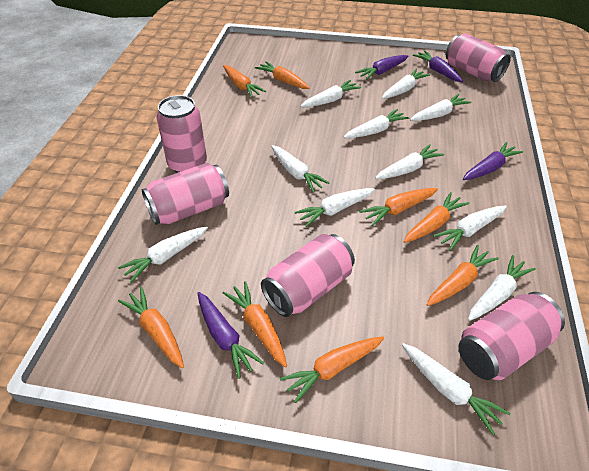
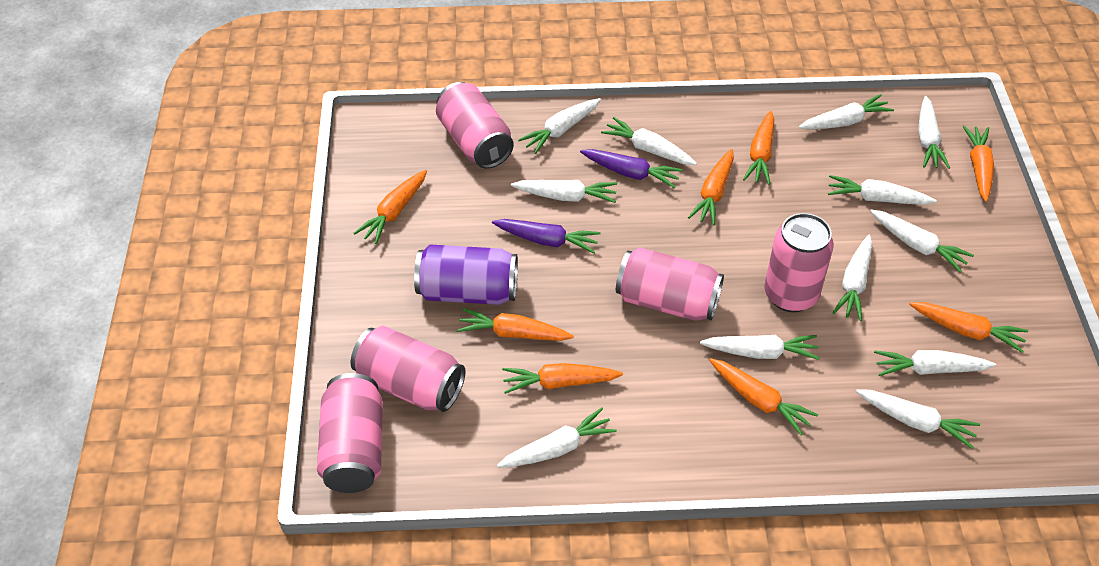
purple can: none = 0 -> [414,244,518,305] = 1
purple carrot: [197,292,264,379] [355,55,409,80] [413,50,463,82] [463,142,523,180] = 4 -> [492,219,601,253] [580,149,683,188] = 2
white carrot: [118,226,208,283] [271,145,330,193] [295,188,375,227] [300,80,362,107] [344,109,410,138] [375,144,444,179] [382,69,430,99] [402,343,510,435] [410,94,472,121] [433,206,507,251] [468,255,536,321] = 11 -> [497,407,617,468] [511,180,617,203] [518,98,601,154] [601,117,697,165] [700,335,820,360] [799,94,894,129] [828,175,937,205] [832,235,872,321] [856,389,980,449] [870,209,974,272] [874,350,996,376] [918,96,950,169] = 12

